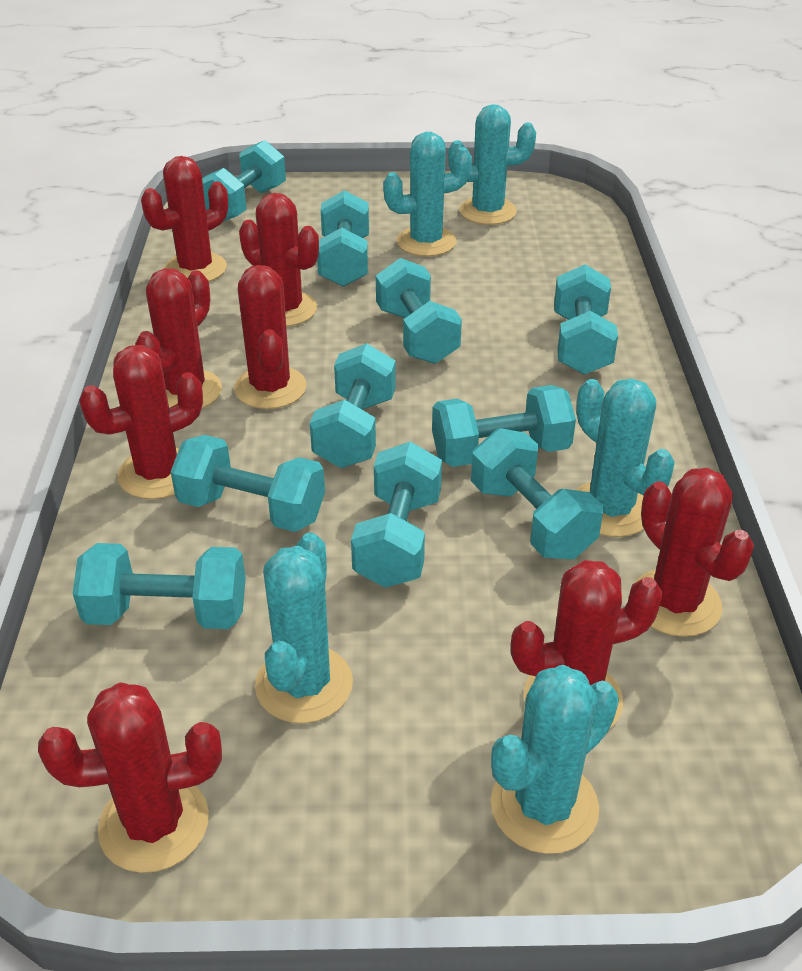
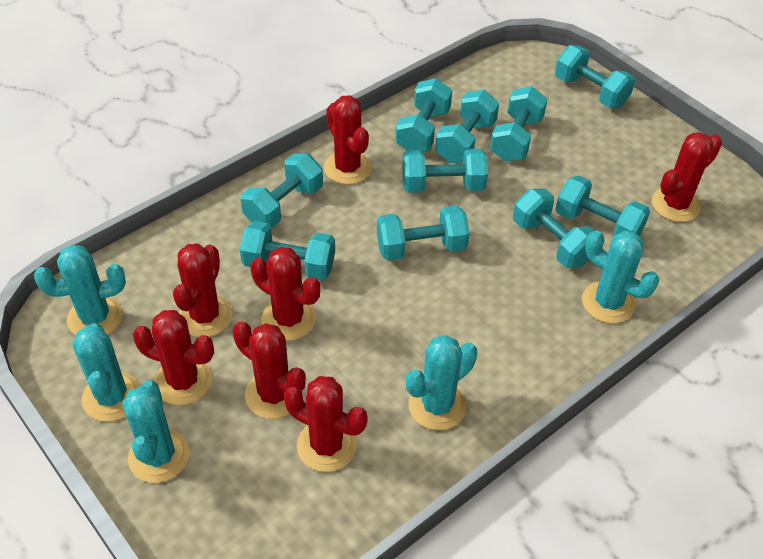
red cactus: [38,682,222,873] [79,345,203,499] [135,268,222,409] [141,156,228,282] [234,265,307,409] [239,193,319,327] [511,560,663,729] [634,468,754,637] = 8 -> [133,310,214,405] [173,243,232,337] [232,321,306,419] [250,247,320,341] [284,376,367,472] [324,95,371,185] [652,132,722,222] = 7

